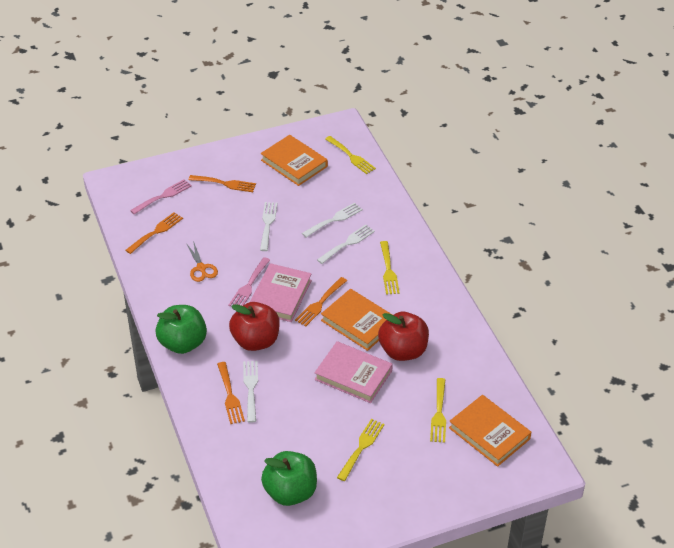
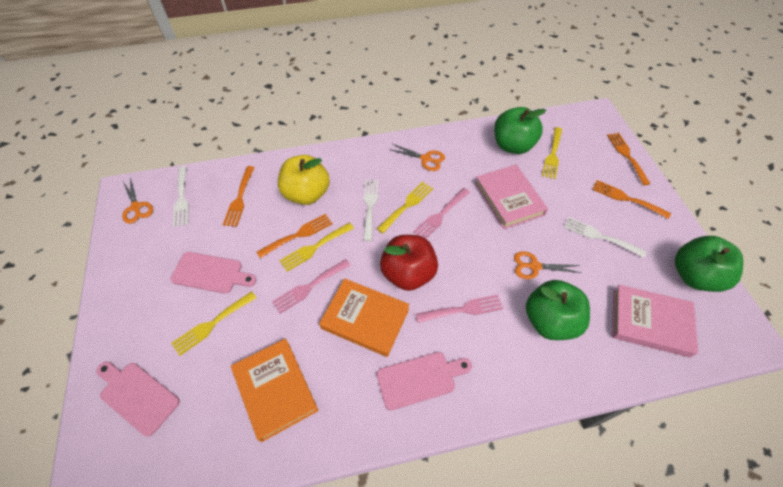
green apple: [156,305,207,354] [261,451,317,506] = 2 -> [494,107,546,154] [526,280,590,340] [675,236,743,292] = 3
orange book: [261,135,328,186] [321,289,392,351] [449,395,531,467] = 3 -> [231,338,319,442] [319,278,409,357] = 2
orange scissors: [186,241,218,282] = 1 -> [122,177,153,224] [389,144,445,171] [514,251,582,279] = 3
pink cutting board: none = 0 -> [96,362,180,437] [170,252,257,294] [377,352,472,410] = 3
pink fork: [130,179,192,215] [228,257,270,306] = 2 -> [272,259,351,314] [413,188,470,238] [416,295,503,323] = 3
red apple: [229,302,280,351] [378,312,429,361] = 2 -> [380,235,438,291] = 1
white fork: [243,361,258,423] [260,202,277,251] [302,203,363,238] [317,225,375,264] = 4 -> [173,167,189,227] [363,180,379,241] [564,217,647,258] = 3
yellow apple: none = 0 -> [278,155,330,205] = 1

